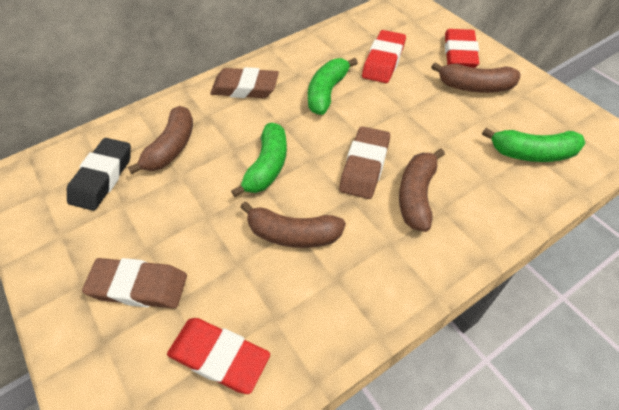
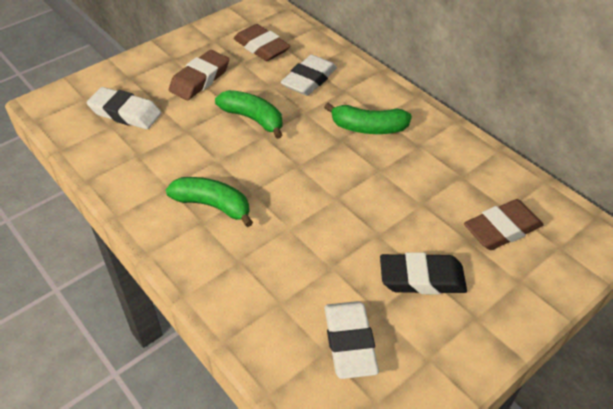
brown banana: [127,106,193,175] [240,202,346,248] [399,149,445,232] [431,62,520,93] = 4 -> none = 0
red eraser: [167,318,270,394] [362,30,406,83] [445,29,479,68] = 3 -> none = 0
white eraser: none = 0 -> [87,87,161,129] [281,54,337,96] [324,301,379,379] = 3

